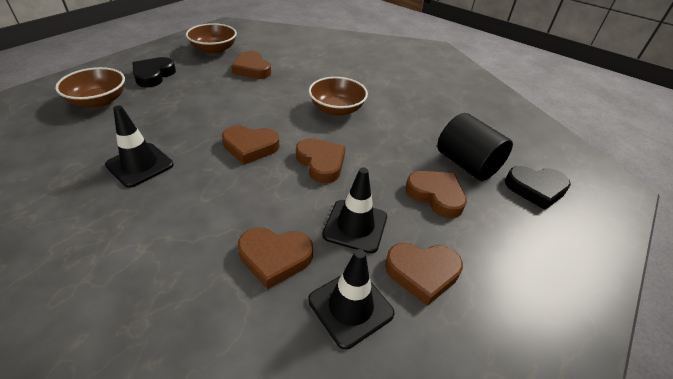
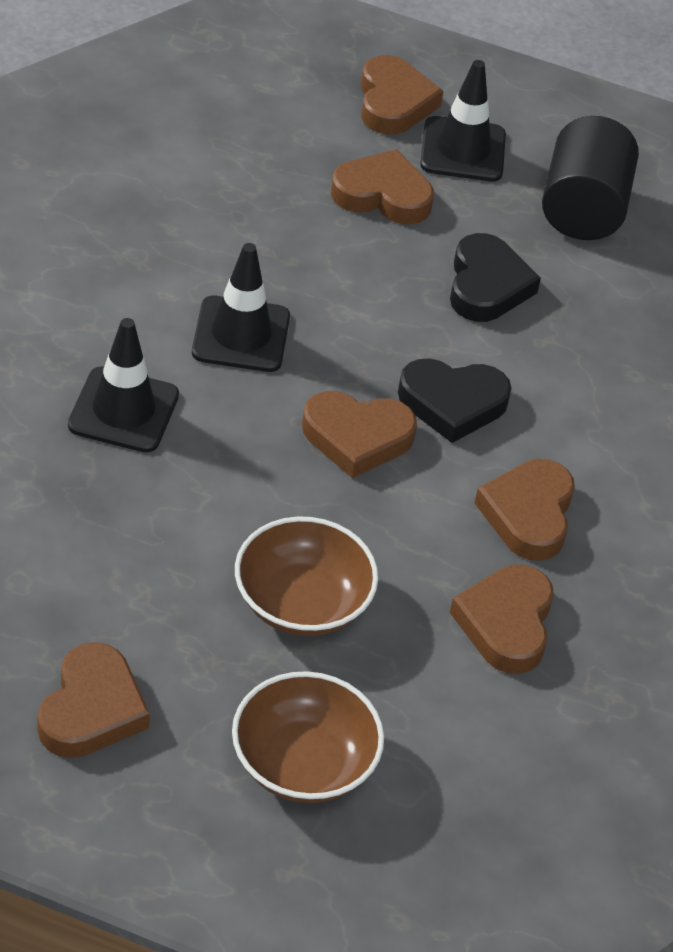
brown bowl: [55,67,125,108] [186,23,237,54] [309,77,368,116] = 3 -> [232,671,384,803] [235,516,378,636] = 2

